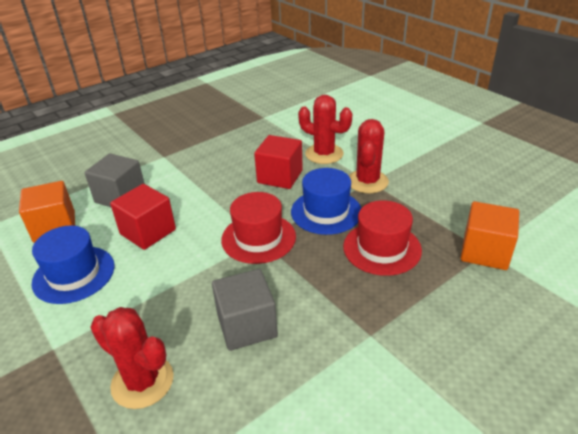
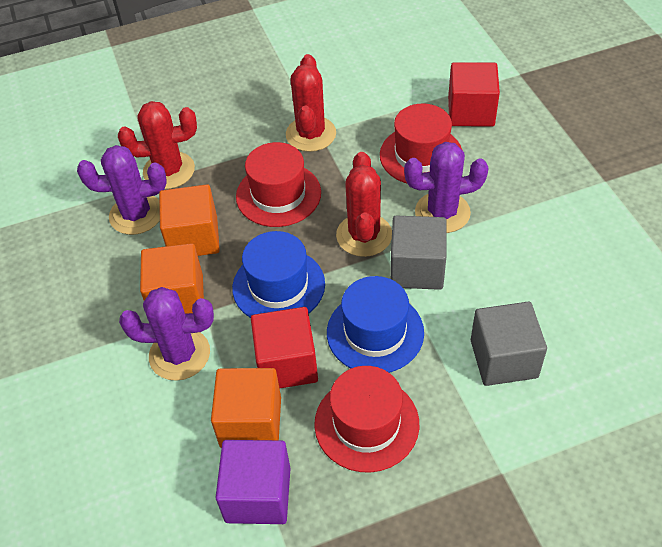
orange cube: [19,181,75,243] [461,201,519,270] = 2 -> [140,243,204,314] [159,184,220,256] [211,368,281,448] = 3
purple cactus: none = 0 -> [77,145,166,235] [119,287,214,381] [404,142,489,233] = 3
purple cube: none = 0 -> [215,440,290,524] = 1
red hat: [221,192,296,264] [343,200,422,276] = 2 -> [236,142,321,227] [314,366,419,472] [380,104,463,183] = 3

